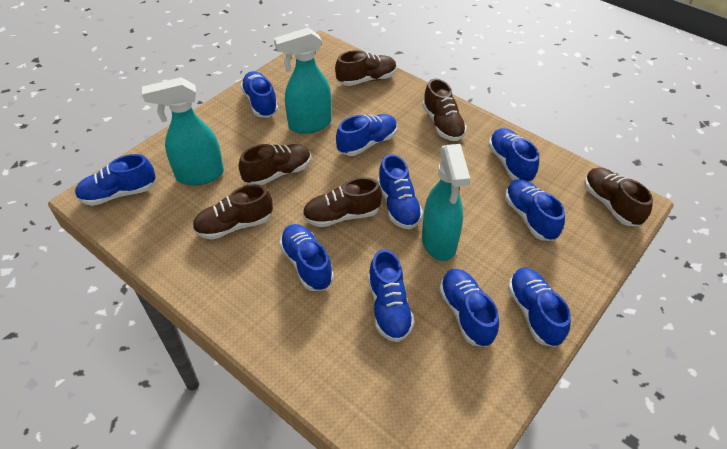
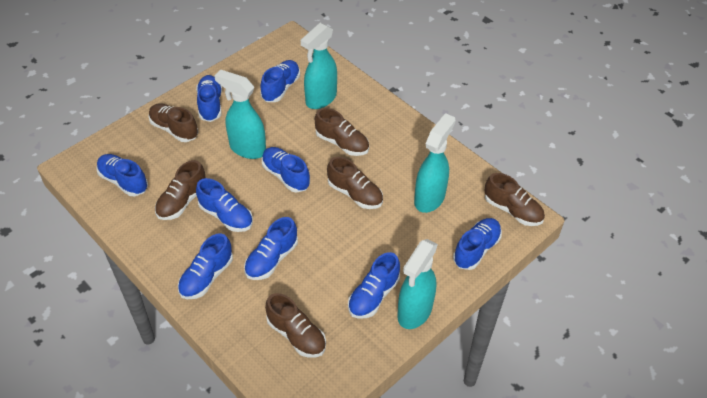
blue shoe: [75,154,155,206] [240,71,278,117] [279,224,334,291] [336,114,397,156] [368,249,415,342] [377,154,423,229] [439,269,499,347] [488,128,539,182] [505,179,565,241] [508,268,571,347] = 10 -> [96,154,148,196] [178,233,233,299] [196,75,222,122] [196,178,253,232] [244,217,298,280] [260,60,300,102] [262,147,310,193] [348,252,400,319] [453,218,502,270] = 9
turquoise spray bottle: [142,77,224,185] [274,28,332,134] [422,144,470,261] = 3 -> [214,69,266,159] [301,23,337,109] [397,239,438,329] [414,113,455,213] = 4

